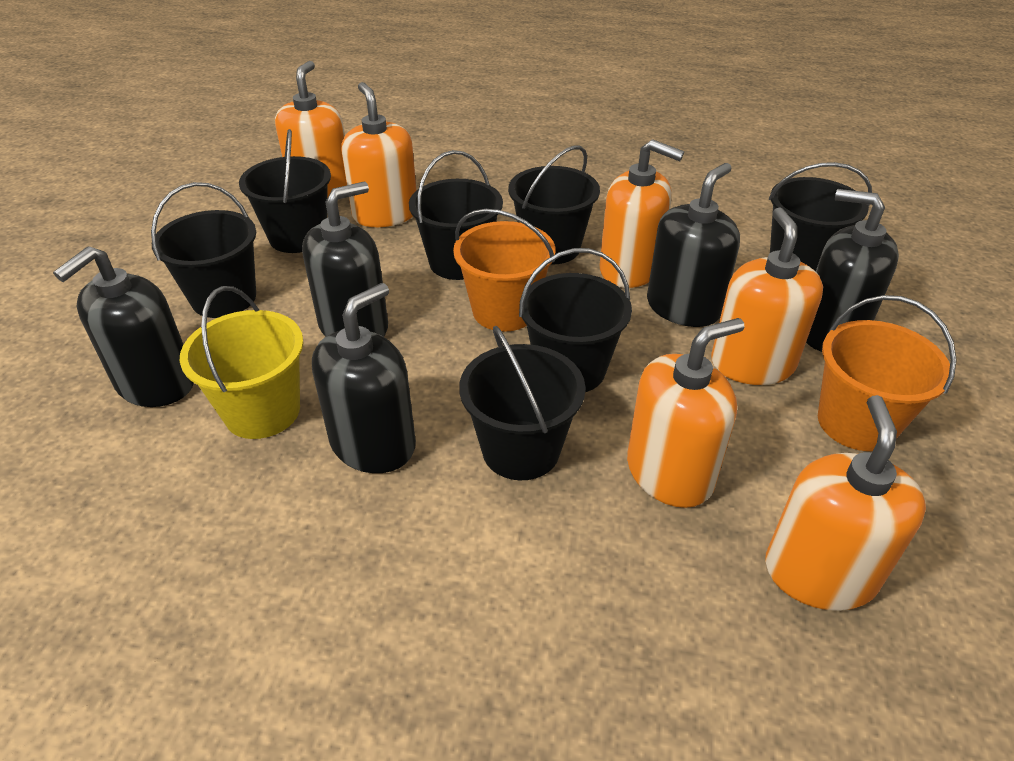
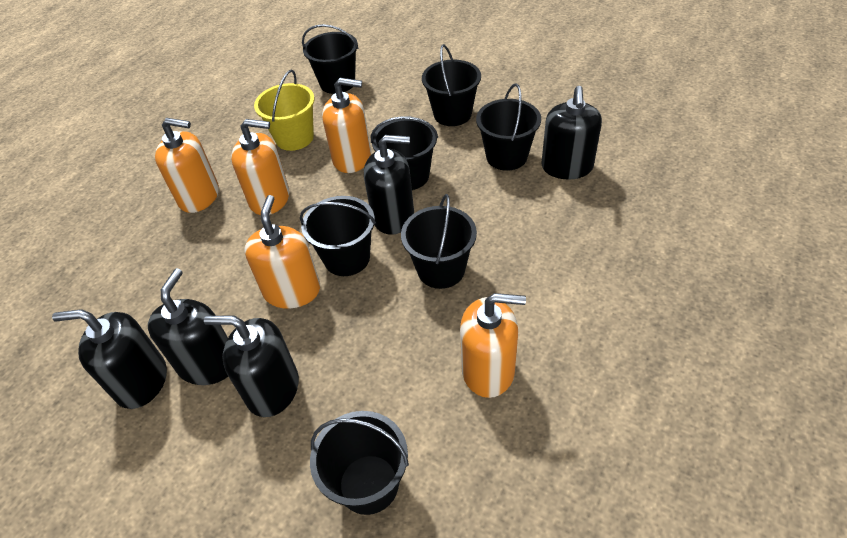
orange bucket: [453,209,555,332] [818,295,957,451] = 2 -> none = 0
orange soap dispenser: [275,61,347,198] [341,82,417,227] [599,139,684,288] [627,318,745,508] [711,207,823,385] [765,395,926,611] = 6 -> [155,118,219,213] [231,119,289,215] [244,195,320,309] [322,78,371,173] [460,293,526,398] = 5

